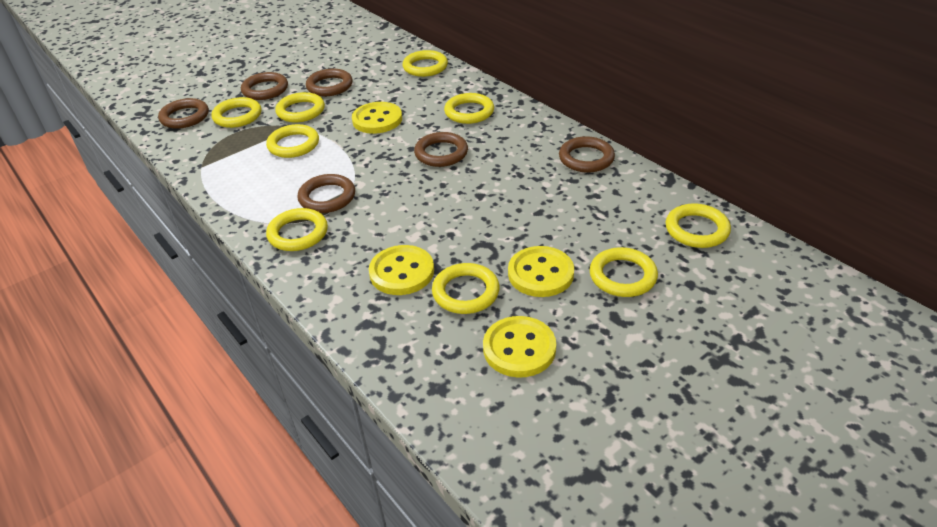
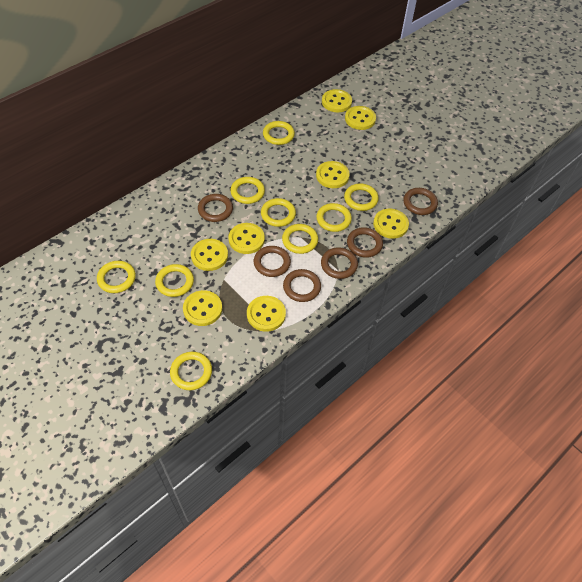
yellow button: [352,102,402,134] [369,245,434,295] [483,316,556,378] [508,246,574,297] = 4 -> [183,290,222,326] [191,239,228,271] [229,223,265,254] [247,296,286,332] [316,161,350,188] [322,89,352,112] [345,106,376,130] [373,209,409,239] = 8

